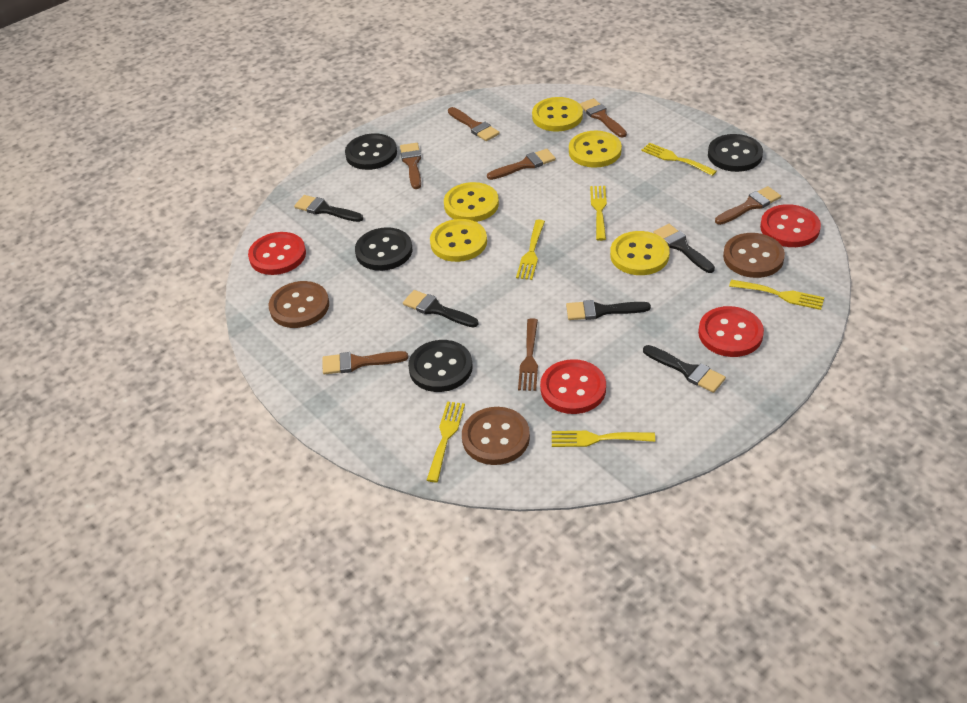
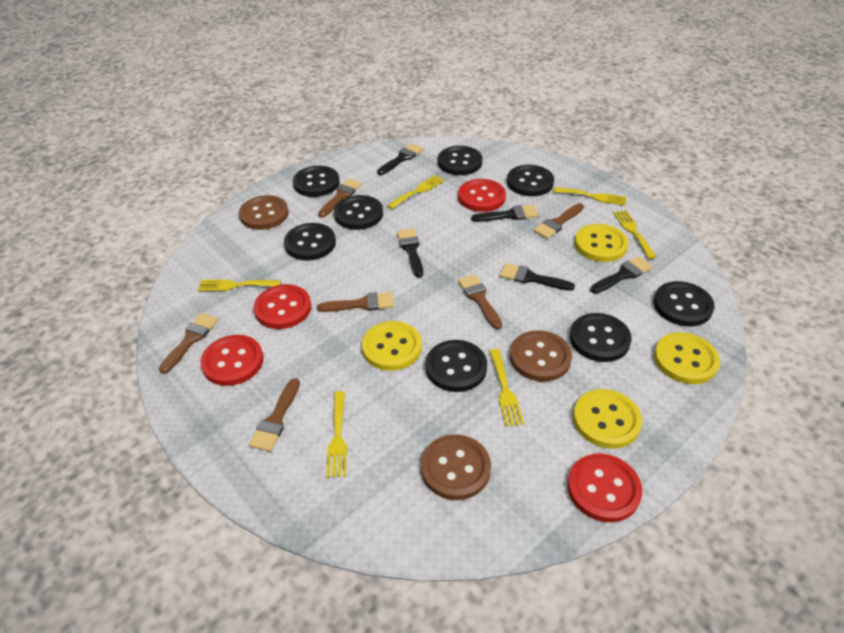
black button: [345,133,397,170] [355,227,412,271] [408,340,473,392] [708,134,763,172] = 4 -> [284,223,336,261] [293,166,340,197] [334,195,383,230] [426,340,487,392] [438,146,482,175] [507,165,554,196] [570,313,632,362] [654,281,715,326] = 8
brown fork: [518,319,538,391] = 1 -> none = 0
yellow button: [430,219,487,262] [444,182,499,222] [532,97,583,132] [569,131,622,168] [610,231,670,275] = 5 -> [362,321,422,371] [573,389,642,449] [575,224,628,262] [654,332,720,384] = 4

